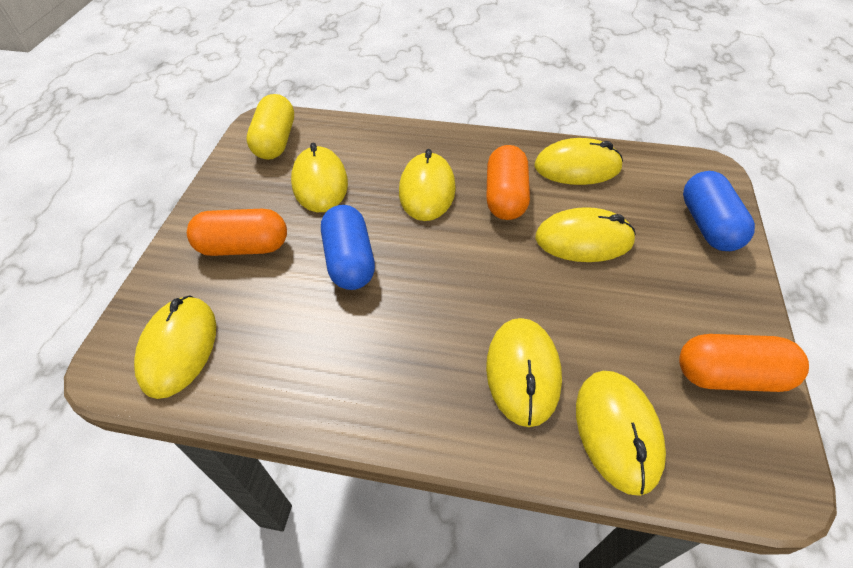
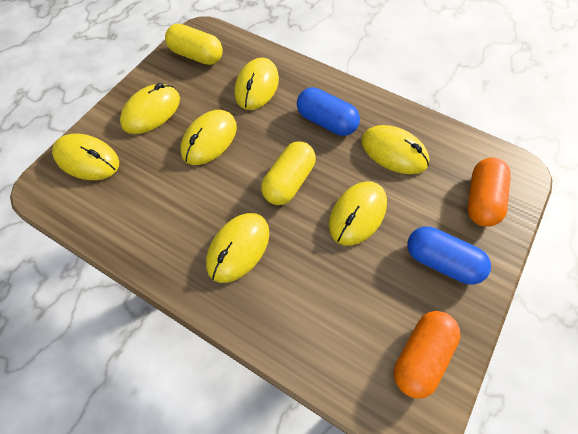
orange capsule: [187,209,287,256] [486,145,530,220] [679,334,809,392] = 3 -> [394,311,461,399] [467,157,511,227] = 2
yellow capsule: [246,94,294,160] = 1 -> [165,24,223,65] [261,141,316,205] = 2

